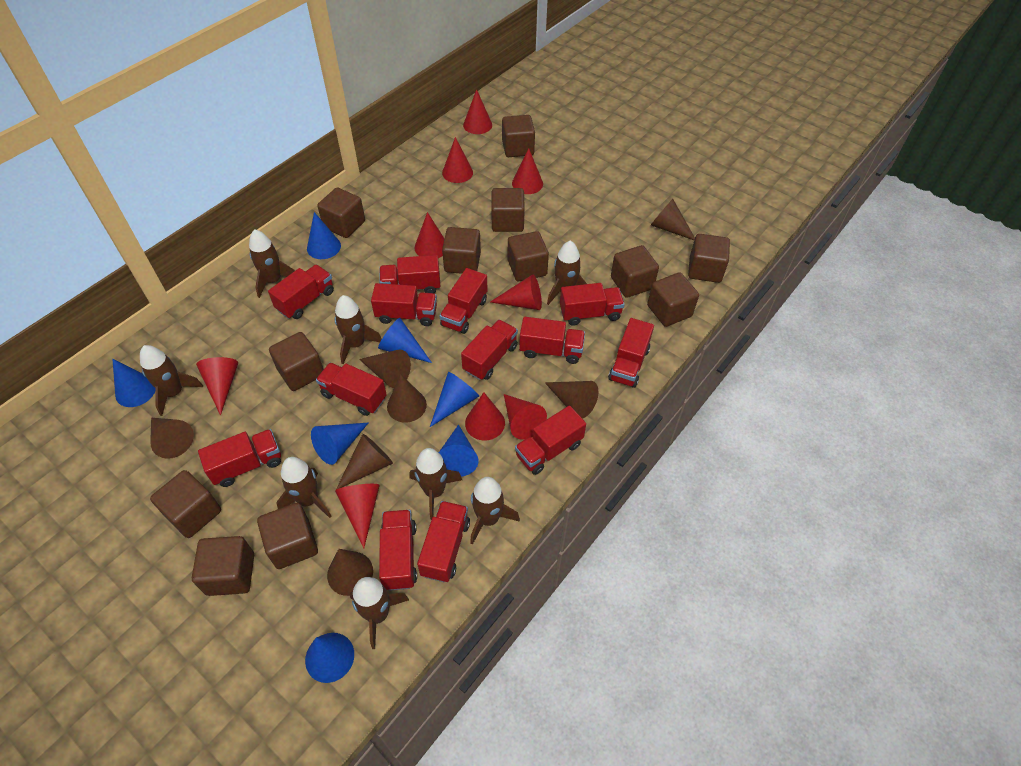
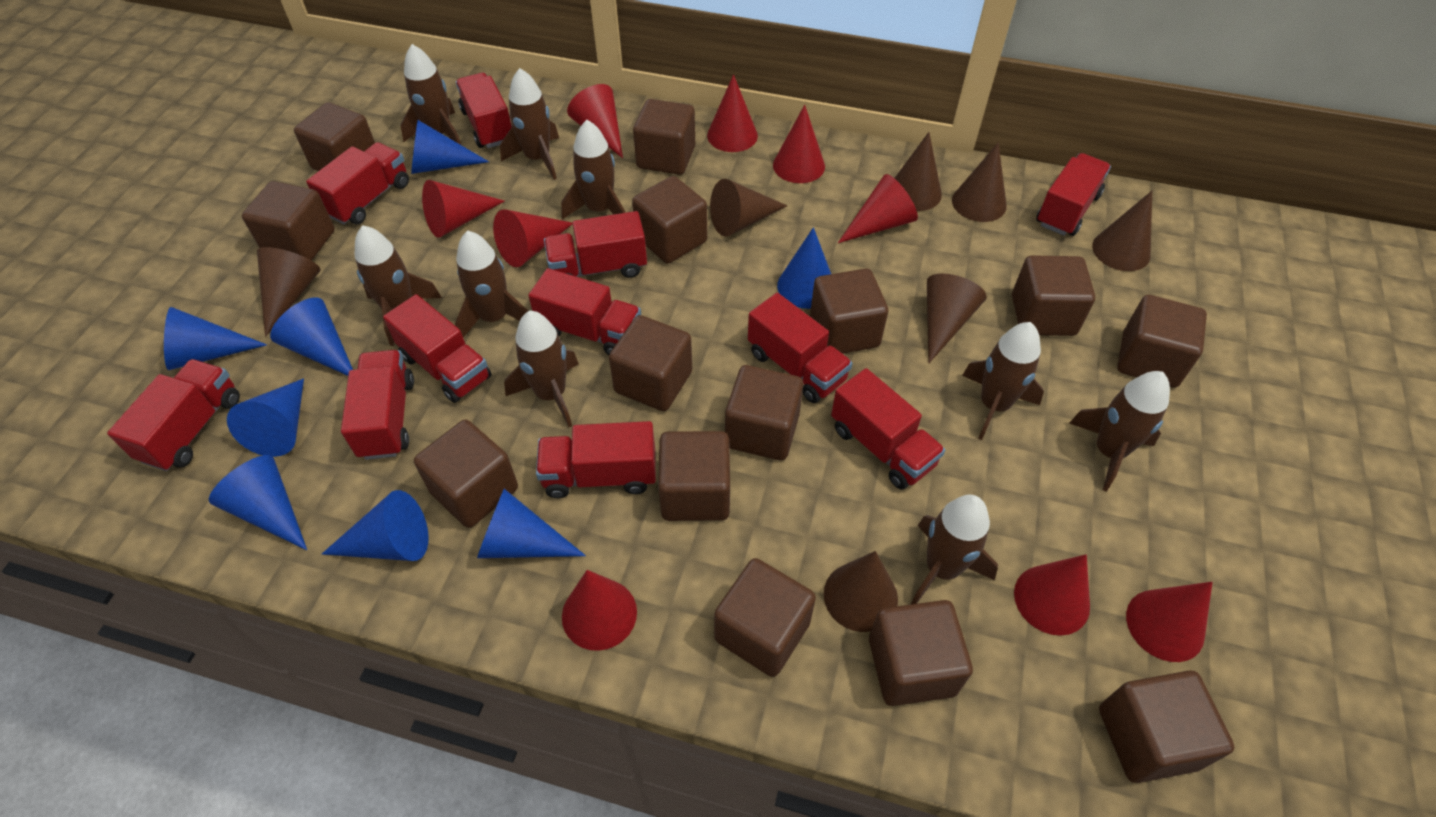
blue cone: [112,359,155,407] [305,633,354,683] [307,212,341,259] [311,422,369,465] [378,318,432,363] [430,372,479,427] [439,425,478,477] = 7 -> [164,307,267,370] [209,455,307,550] [227,378,304,457] [270,297,353,376] [322,490,429,561] [411,120,489,174] [477,489,586,558] [777,227,831,309] = 8
brown cube: [150,470,221,538] [192,536,254,596] [257,503,318,569] [269,332,324,391] [317,188,365,238] [442,227,481,274] [491,188,525,232] [502,115,535,157] [508,231,549,281] [611,245,659,298] [647,272,699,327] [688,234,730,283] = 12 -> [242,181,335,261] [294,102,375,171] [414,420,518,528] [609,315,692,411] [632,176,707,264] [633,99,695,175] [658,431,730,521] [714,558,816,677] [725,365,803,460] [810,268,888,354] [869,600,973,706] [1012,255,1095,336] [1099,671,1235,783] [1117,295,1207,388] = 14
brown rocket: [140,345,203,416] [249,229,295,298] [276,457,332,518] [335,295,382,364] [350,577,409,649] [409,448,462,520] [470,477,520,545] [547,241,587,305] = 8 -> [355,225,442,346] [400,44,461,145] [455,230,528,337] [500,68,559,180] [504,311,579,427] [561,120,625,219] [911,495,998,604] [962,322,1044,440] [1069,371,1170,492] = 9
red truck: [198,429,281,487] [268,264,334,319] [316,363,387,416] [371,283,437,326] [379,255,440,293] [379,510,417,591] [417,501,470,582] [440,268,488,334] [461,320,518,380] [515,406,586,475] [519,317,585,364] [560,283,625,326] [608,318,654,388] = 13 -> [107,359,240,471] [306,142,409,225] [341,350,414,460] [383,294,492,403] [456,73,512,148] [528,268,641,355] [536,421,656,498] [544,211,647,278] [748,293,852,403] [831,368,945,490] [1036,153,1111,236] = 11

